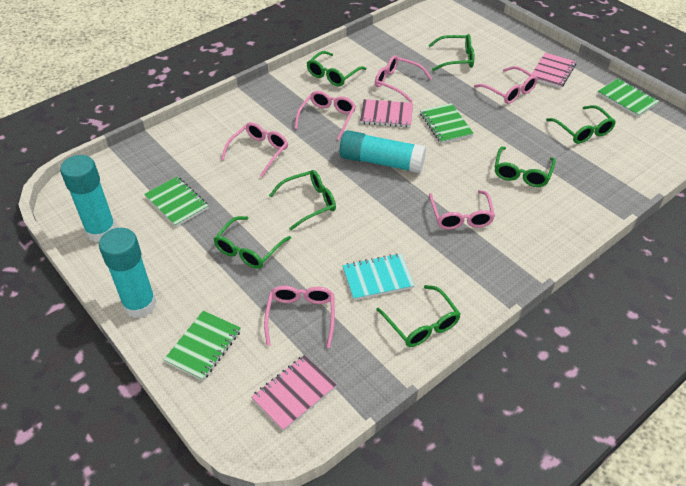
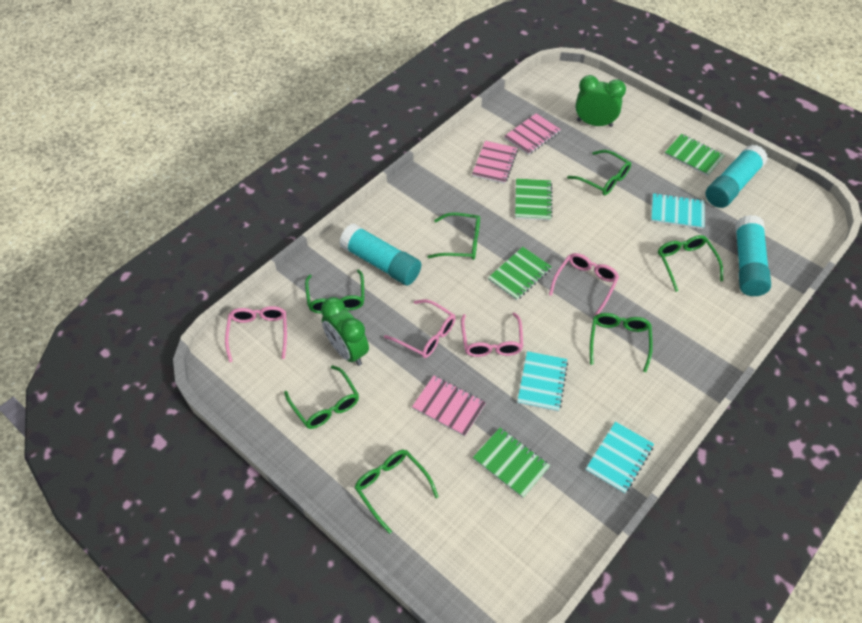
green clock: none = 0 -> [321,297,369,366] [575,75,626,127] = 2
pink glasses: [221,122,288,177] [264,286,335,348] [294,91,356,140] [375,55,432,103] [429,190,495,230] [474,66,538,104] = 6 -> [225,306,287,362] [384,299,456,358] [461,312,523,357] [549,253,619,316] = 4
turquoise notebook: [342,253,415,300] = 1 -> [517,351,568,412] [586,422,654,494] [651,193,705,229] = 3

